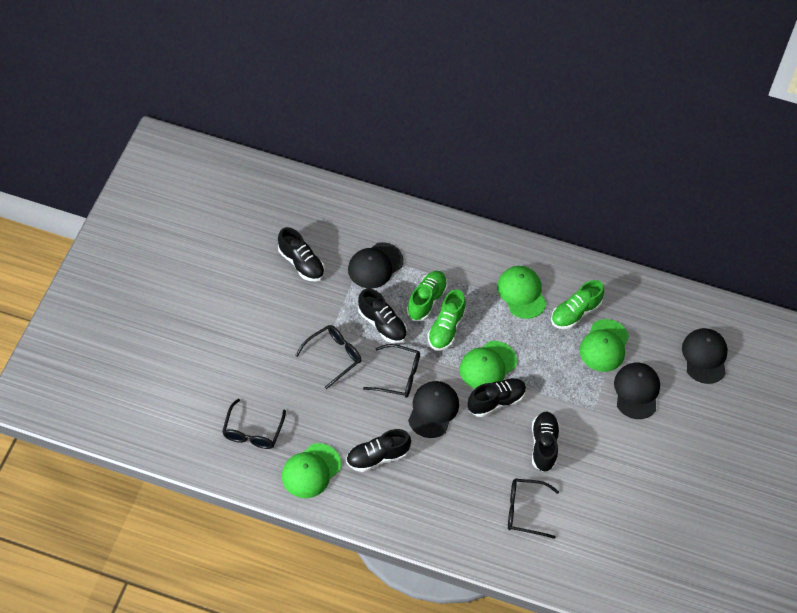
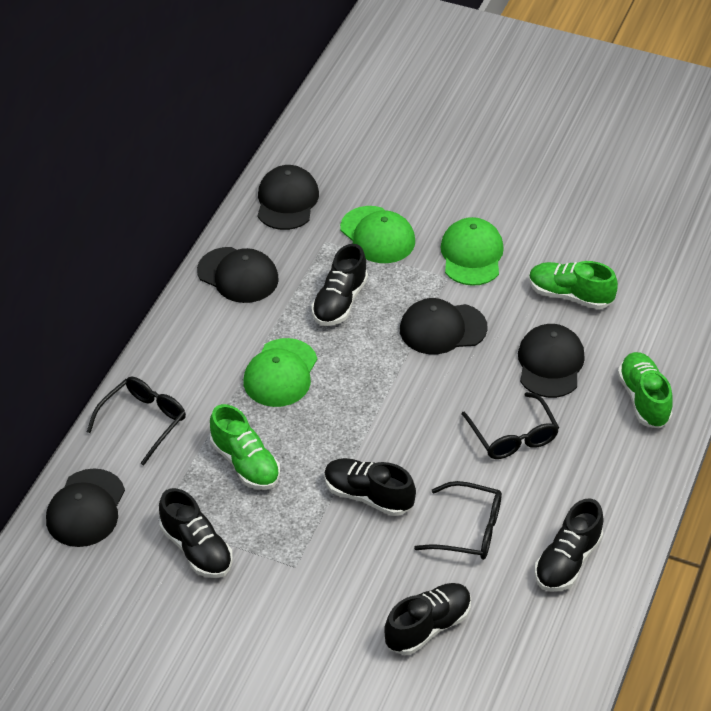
black cap: [348,242,404,288] [408,381,459,438] [614,363,660,419] [682,328,728,384] = 4 -> [46,468,125,547] [197,247,279,303] [257,165,319,230] [400,298,488,354] [518,324,585,398] = 5
black glasses: [222,399,286,449] [295,325,361,389] [363,344,420,397] [508,479,559,539] = 4 -> [87,377,186,465] [414,481,502,560] [462,392,559,459] = 3
green cap: [282,443,341,498] [460,341,517,389] [497,266,547,319] [579,319,629,372] = 4 -> [243,338,317,407] [340,206,415,263] [440,217,504,286] = 3

